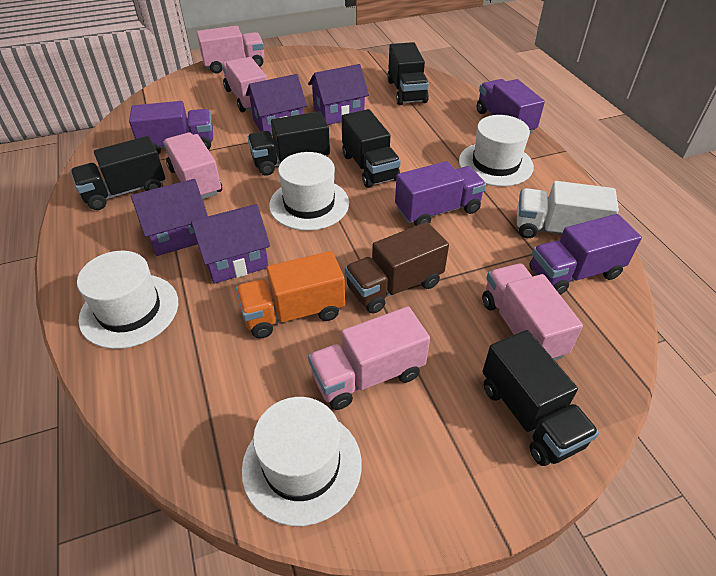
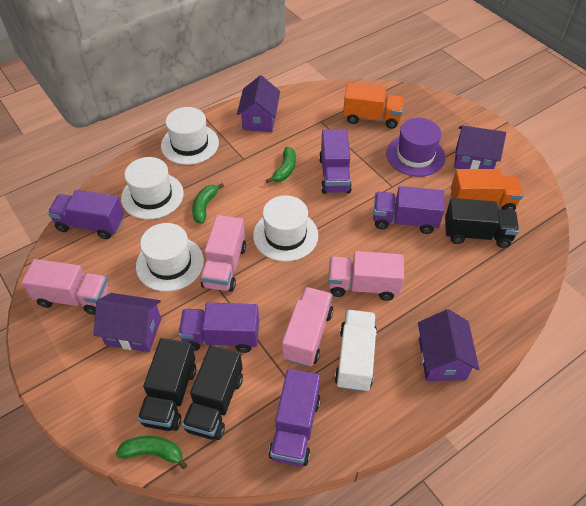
black truck: [71,136,165,210] [248,111,330,176] [341,109,401,188] [387,42,429,105] [482,330,599,466] = 5 -> [138,338,196,431] [182,345,243,440] [445,198,519,248] = 3
brown truck: [345,222,449,313] = 1 -> none = 0
green banana: none = 0 -> [116,436,187,469] [192,183,224,224] [266,147,296,183] = 3
orange truck: [236,251,345,339] = 1 -> [343,83,404,129] [451,169,523,211] = 2
pink truck: [163,133,222,199] [197,26,264,74] [222,57,267,112] [308,307,430,410] [482,263,583,360] = 5 -> [22,259,109,315] [200,215,246,292] [282,287,333,367] [328,251,404,301] = 4
purple hat: none = 0 -> [386,118,445,177] = 1
purple truck: [129,101,213,155] [395,161,486,226] [477,79,545,134] [529,214,642,295] = 4 -> [48,190,124,239] [178,303,259,353] [268,369,320,466] [319,129,352,194] [373,186,445,234] = 5

